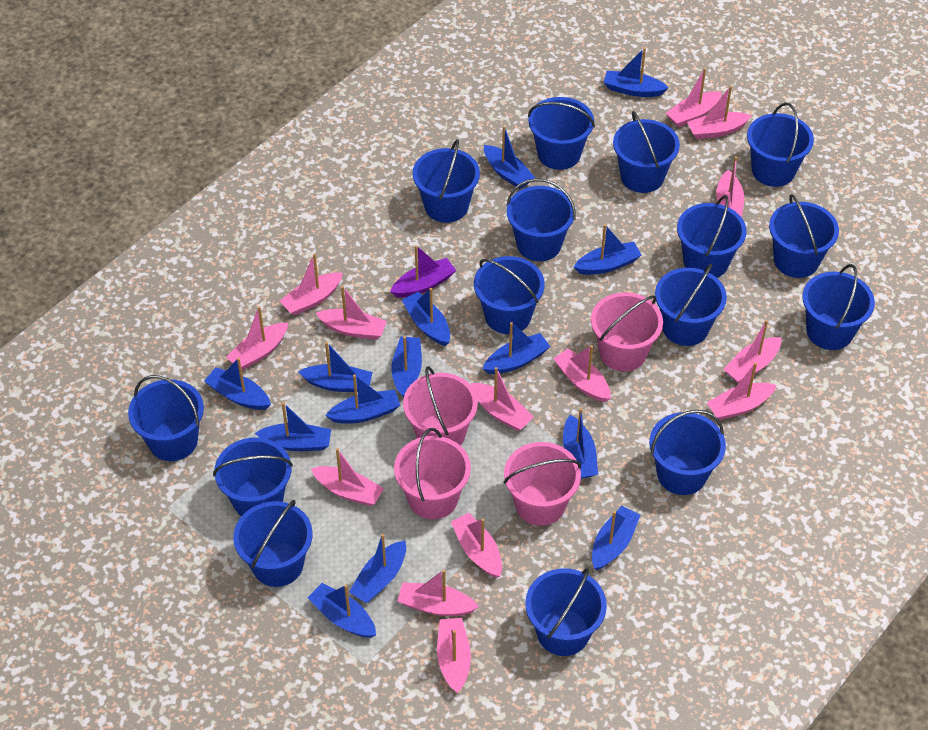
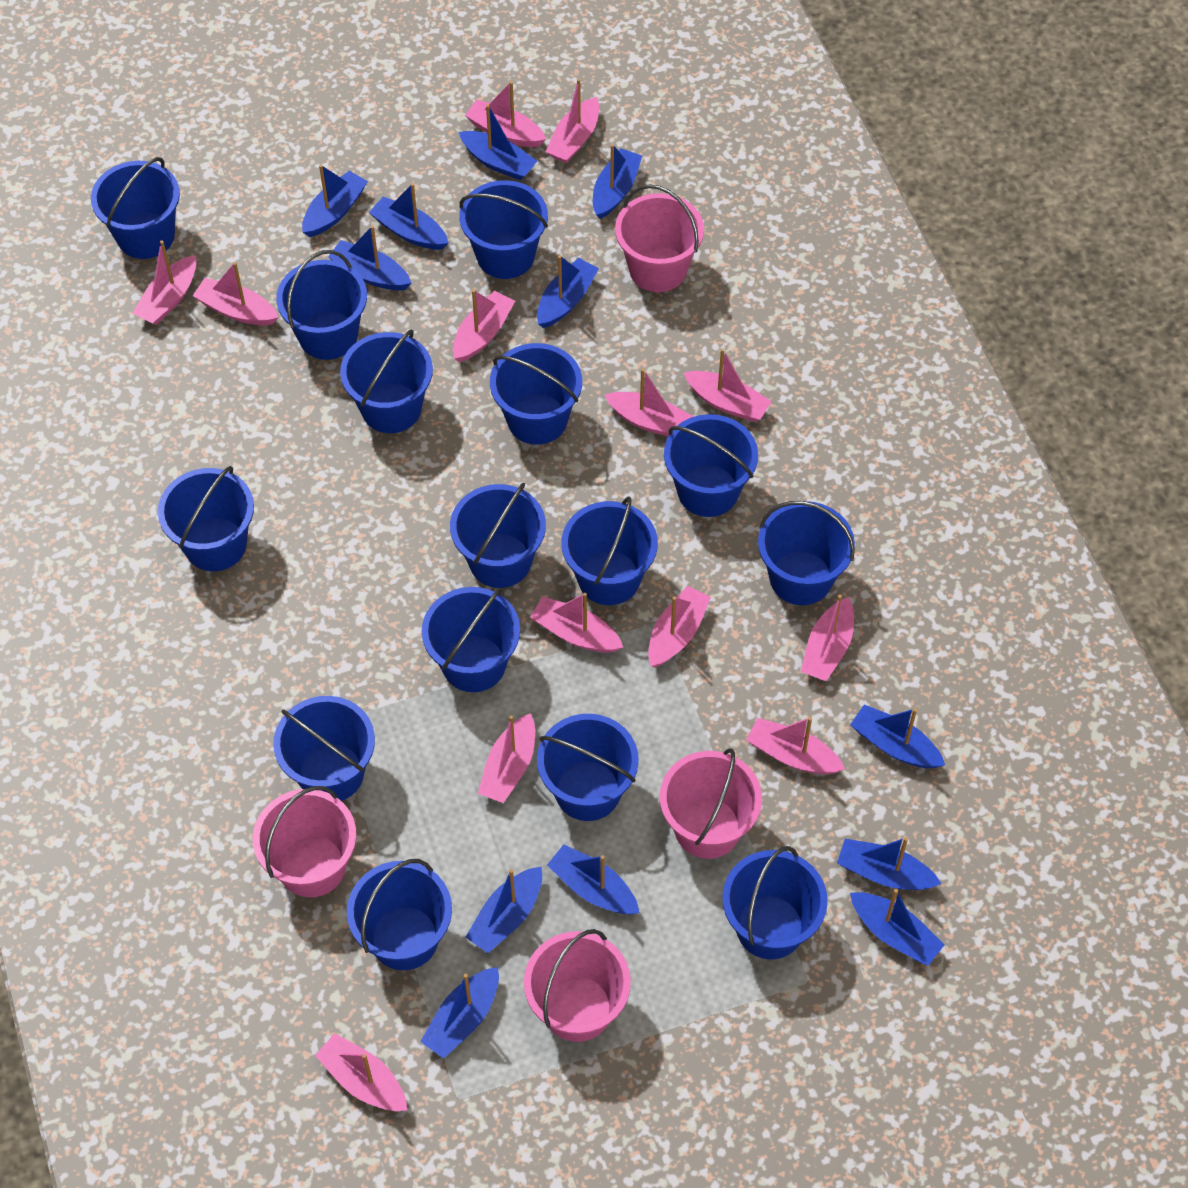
blue boat: [204,358,271,410] [255,402,331,451] [298,342,373,392] [307,583,376,638] [325,374,400,424] [349,534,406,603] [392,336,422,398] [402,288,450,346] [482,322,551,374] [484,126,535,189] [563,408,598,478] [574,224,641,275] [592,506,640,570] [603,47,669,97] = 14 -> [302,165,368,237] [328,226,411,290] [369,183,449,250] [420,967,499,1059] [459,104,537,180] [466,866,542,953] [537,255,599,328] [547,844,640,914] [593,144,642,219] [837,837,941,890] [850,705,945,768] [850,889,944,966] = 12
pink boat: [226,306,288,370] [280,253,343,315] [311,448,384,506] [316,286,387,340] [397,569,479,616] [437,618,471,693] [451,513,502,578] [471,367,534,431] [553,345,611,402] [666,68,722,127] [687,86,752,139] [707,363,776,420] [716,156,744,218] [723,320,781,383] = 14 -> [133,240,196,325] [193,262,279,325] [315,1033,407,1111] [453,289,515,362] [465,81,546,147] [478,713,535,803] [530,593,623,653] [546,79,599,163] [604,368,694,436] [648,586,711,667] [684,349,772,422] [747,717,845,774] [801,595,854,681] = 13
purple boat: [390,245,456,298] = 1 -> none = 0

